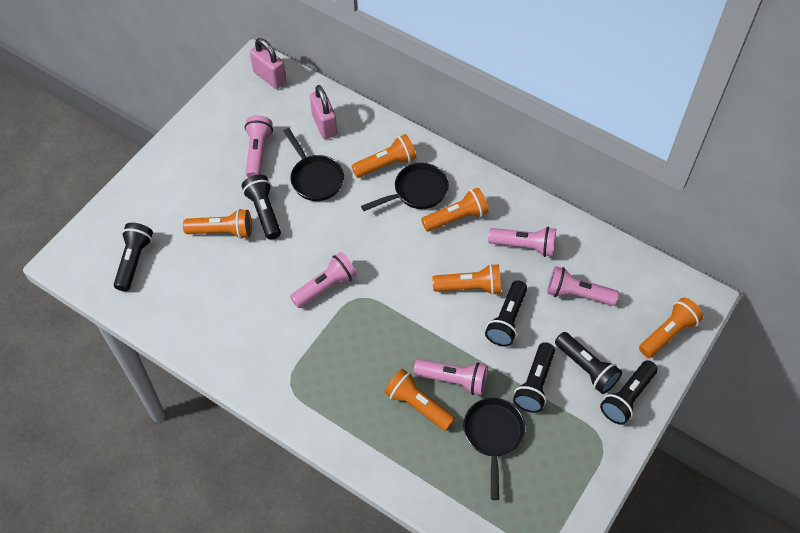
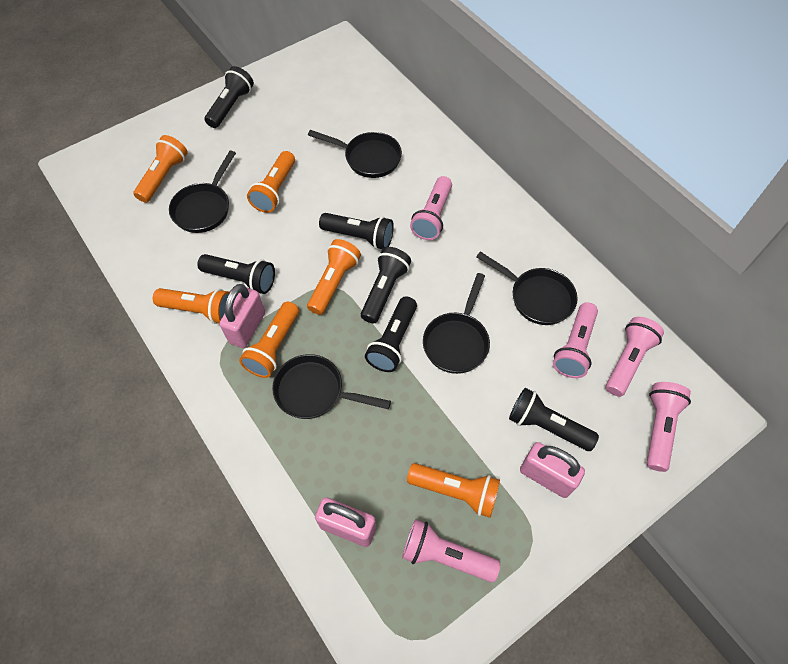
black pan: [283,128,344,201] [361,163,449,211] [463,398,525,500] = 3 -> [169,150,236,233] [272,354,391,419] [308,130,402,178] [423,273,490,374] [476,251,578,325] = 5
pink padlock: [250,38,286,89] [310,85,337,139] = 2 -> [220,284,265,348] [315,497,376,547] [520,442,585,498] = 3

